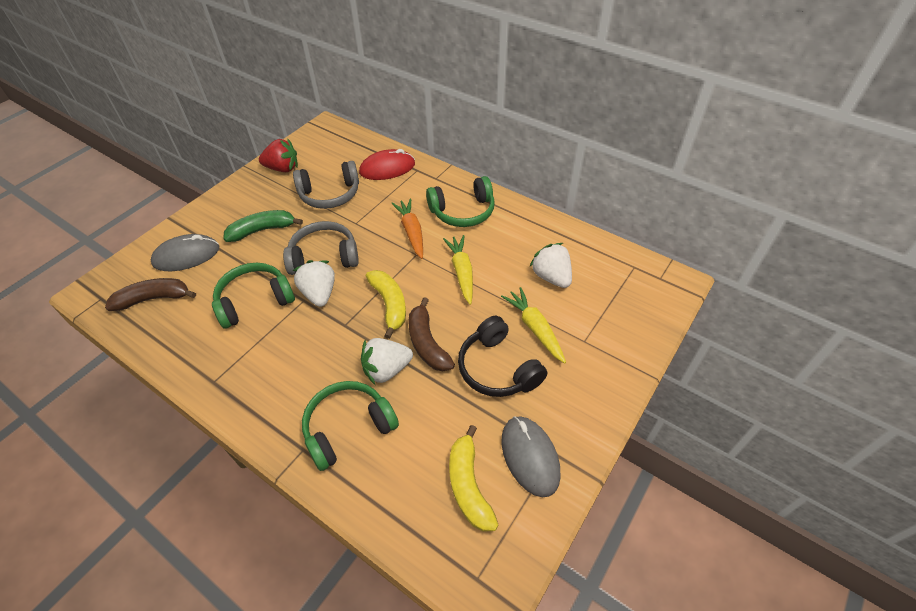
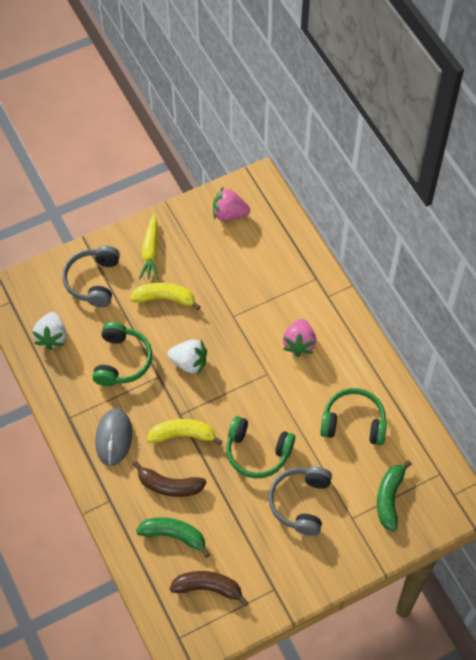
black headphones: [458,316,547,397] = 1 -> none = 0
green banana: [223,210,303,242] = 1 -> [136,517,210,558] [377,460,412,531] = 2
grey mouse: [151,234,219,271] [502,416,561,497] = 2 -> [95,408,132,466] = 1
orange carrot: [391,199,423,259] = 1 -> none = 0
pink strawberry: none = 0 -> [213,187,250,221] [283,319,316,357] = 2
red mouse: [359,149,415,180] = 1 -> none = 0
red strawberry: [259,139,298,172] = 1 -> none = 0
white strawberry: [292,260,335,307] [361,338,413,385] [529,243,572,288] = 3 -> [32,312,66,350] [167,339,207,374] = 2
yellow carrot: [443,235,473,305] [501,287,566,364] = 2 -> [139,214,158,280] = 1

